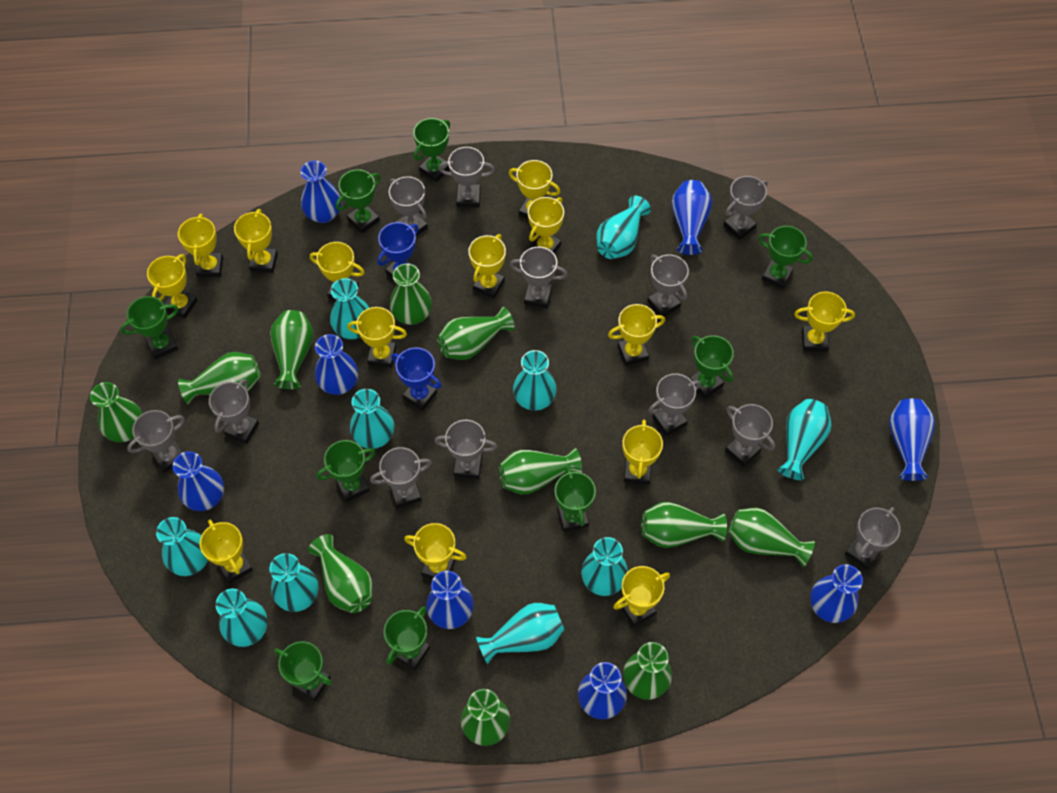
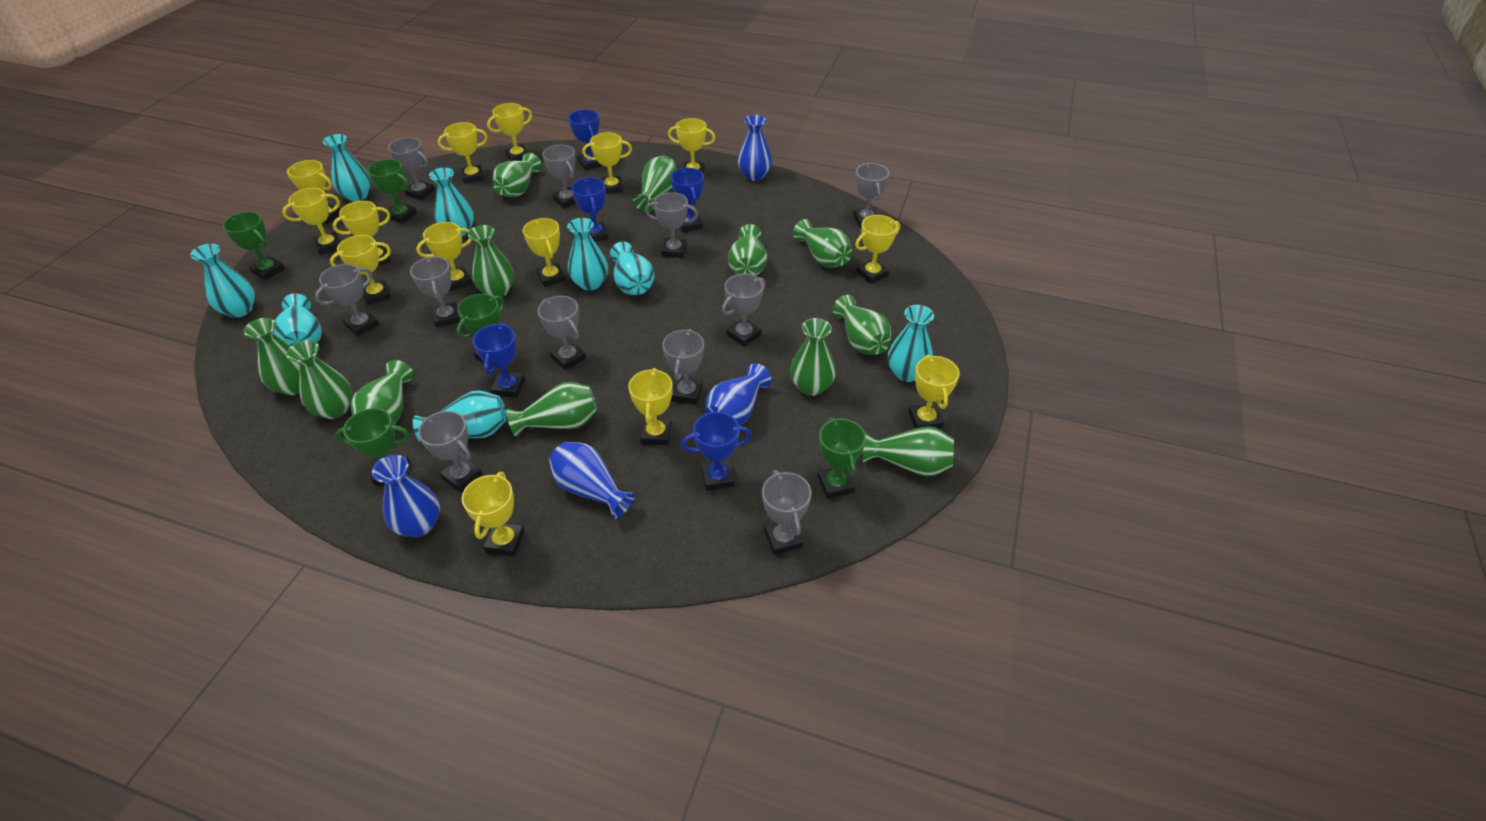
blue trophy: [377,222,419,279] [391,347,442,411] = 2 -> [473,323,525,398] [568,109,603,170] [571,177,609,242] [671,168,704,232] [681,412,752,491] = 5
blue vase: [173,451,224,511] [301,161,341,223] [315,334,358,395] [426,571,474,629] [578,662,627,720] [672,180,712,255] [810,564,863,623] [889,398,935,481] = 8 -> [372,455,440,537] [549,442,635,519] [705,363,771,426] [738,115,772,181] = 4
green trophy: [120,296,179,359] [274,641,332,701] [316,440,376,502] [336,169,381,234] [384,606,430,670] [413,118,450,182] [555,466,596,532] [689,335,734,399] [759,226,813,289] = 9 -> [223,212,285,280] [335,408,410,486] [367,159,417,224] [456,294,504,363] [818,417,866,499] = 5
green vase: [90,382,142,442] [178,352,261,404] [270,310,314,389] [308,534,373,613] [390,263,432,325] [437,307,514,360] [461,689,510,746] [499,448,582,494] [623,642,672,700] [641,502,727,548] [728,507,815,567] = 11 -> [244,318,299,396] [286,340,352,419] [351,360,414,424] [468,225,514,297] [492,153,541,198] [506,382,597,437] [633,156,677,212] [728,224,767,276] [790,318,836,396] [793,219,852,268] [833,295,891,354] [863,426,954,476] = 12
grey trophy: [127,410,185,473] [209,379,259,444] [370,447,432,508] [389,176,428,237] [434,420,497,479] [439,147,495,207] [510,247,567,308] [647,254,689,317] [648,373,701,436] [723,176,768,240] [725,404,775,467] [845,507,900,570] = 12 -> [315,264,379,337] [388,137,435,200] [410,257,461,328] [418,411,483,492] [538,296,586,370] [542,144,576,208] [645,192,698,258] [662,329,704,404] [722,274,765,347] [762,470,811,555] [853,163,889,227] = 11
turquoise vase: [156,517,208,576] [215,589,268,647] [269,553,318,612] [330,278,369,339] [350,389,394,449] [476,603,565,664] [513,350,557,411] [581,537,628,596] [596,196,651,259] [777,399,832,480] = 10 -> [190,244,255,318] [274,293,322,346] [323,134,371,202] [413,390,507,444] [429,168,474,236] [567,218,608,291] [610,242,654,295] [888,305,934,382] = 8

